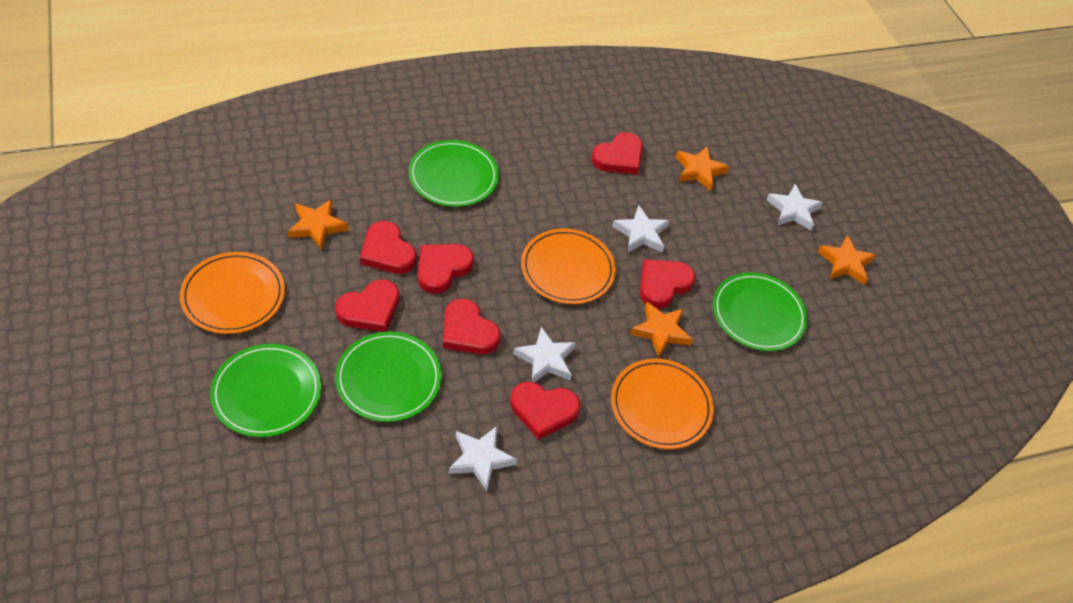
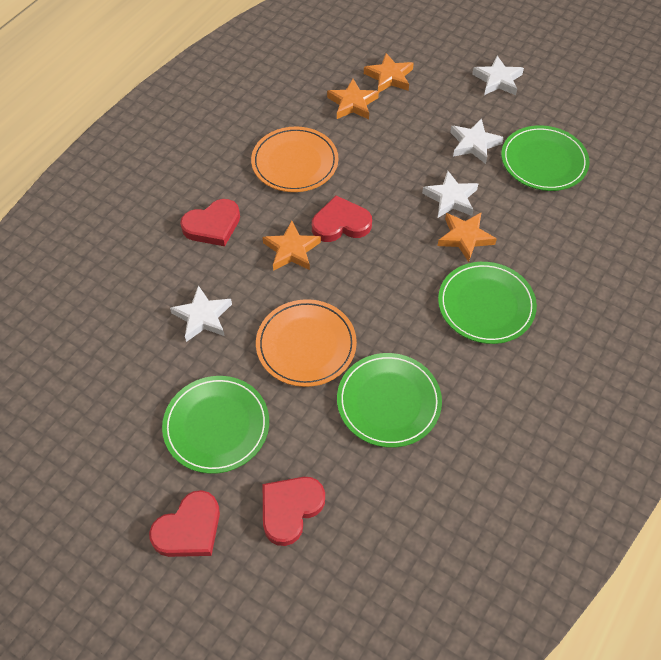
orange plate: [180,252,285,334] [521,228,616,304] [611,358,714,449] = 3 -> [251,127,338,192] [256,299,357,387] = 2
red heart: [335,279,399,332] [360,221,416,274] [418,244,474,294] [443,299,501,354] [510,382,580,440] [591,132,643,175] [640,259,696,309] = 7 -> [149,490,220,557] [180,199,240,246] [263,477,325,546] [312,196,372,242] = 4

